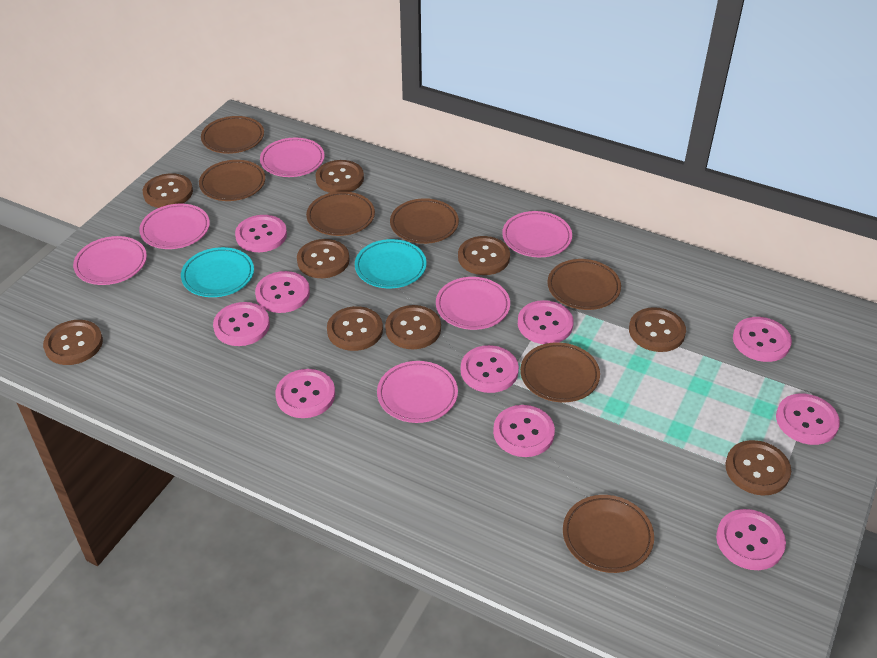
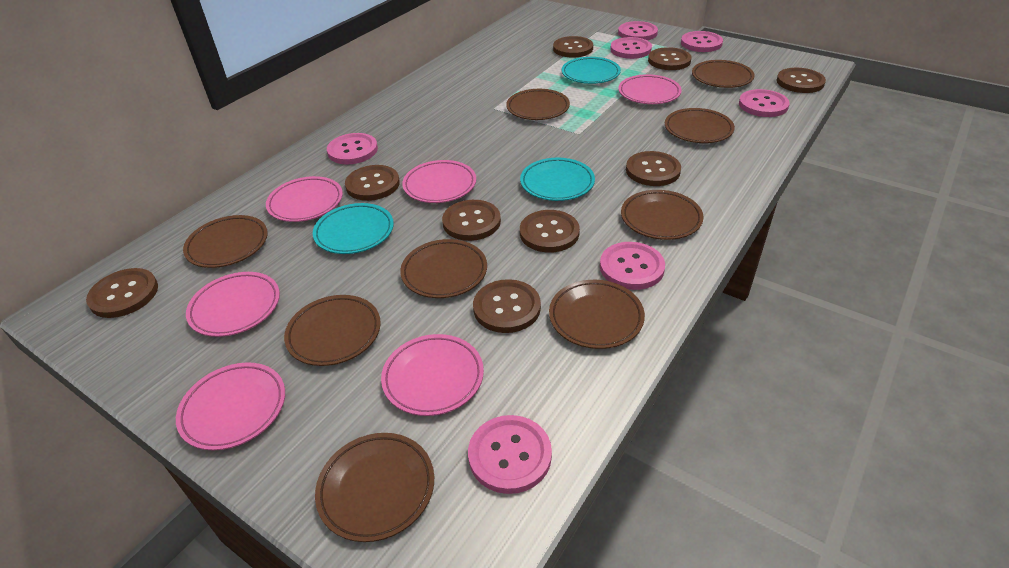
brown plate: [199,160,266,201] [201,116,264,154] [306,191,375,236] [390,198,459,244] [520,342,600,402] [547,259,621,310] [563,495,654,573] = 7 -> [183,215,268,268] [284,295,381,366] [315,433,434,542] [400,239,487,298] [506,89,570,120] [549,280,645,349] [621,190,704,240] [665,108,735,143] [692,60,755,88] = 9
pink button: [213,302,270,346] [235,215,287,252] [255,271,310,313] [275,369,335,418] [461,345,519,393] [493,405,555,457] [518,300,574,344] [716,509,786,570] [733,317,792,362] [776,394,840,445] = 10 -> [327,133,378,164] [468,415,552,494] [600,242,665,290] [610,37,652,59] [618,21,658,40] [681,31,723,52] [739,89,790,117] = 7
turquoise plate: [181,247,254,297] [355,239,426,288] = 2 -> [313,203,394,254] [520,158,595,201] [562,57,621,84] = 3

